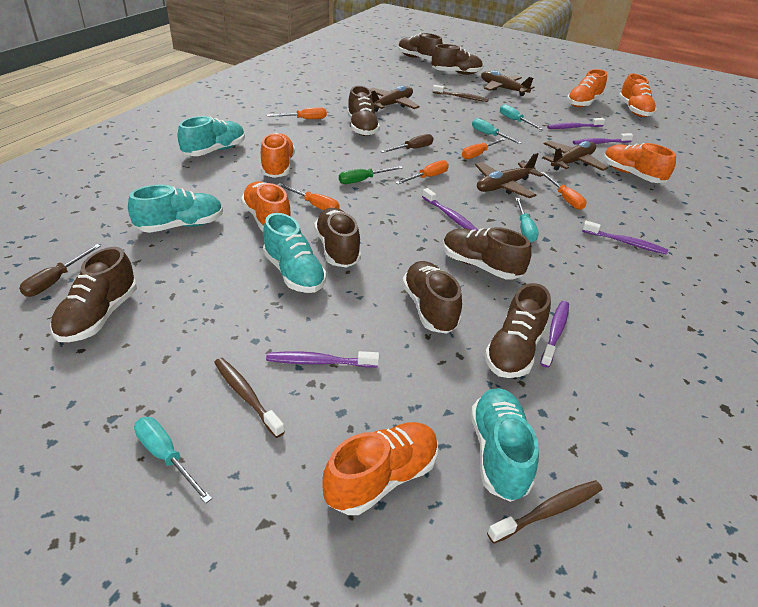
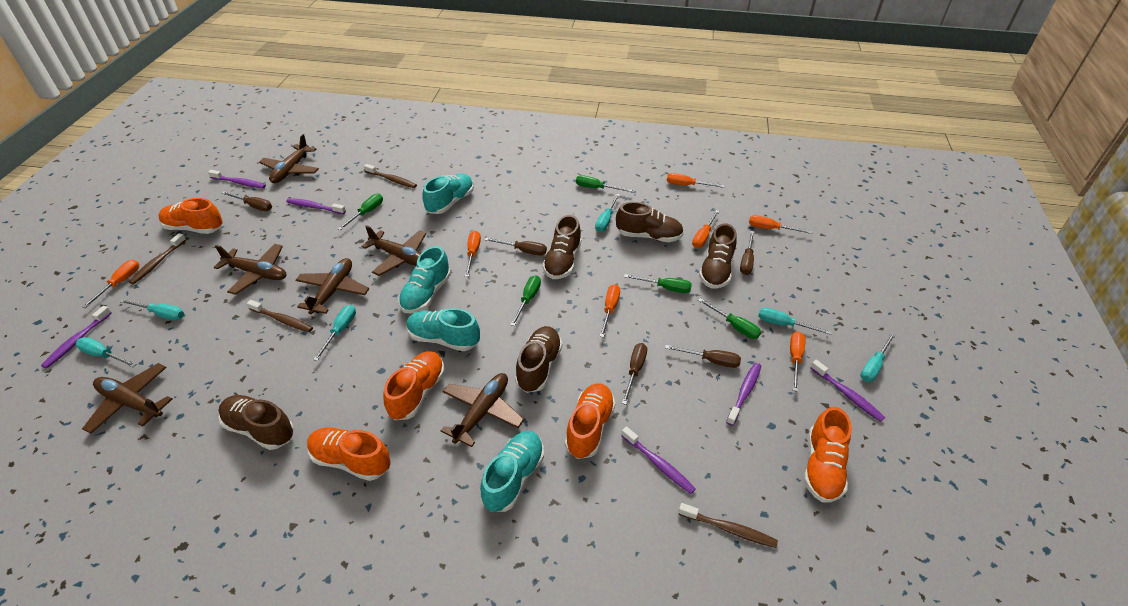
brown plane: [370,86,420,112] [475,153,543,198] [481,70,534,96] [542,141,608,171] = 4 -> [82,363,172,434] [214,244,286,295] [259,134,319,183] [296,258,369,314] [361,225,426,276] [441,373,524,447] = 6
brown screwdriver: [19,244,101,297] [380,134,434,153] = 2 -> [222,191,272,211] [485,238,547,256] [622,343,647,405] [665,345,741,368] [740,231,754,275] = 5
brown shoe: [50,247,137,342] [314,208,361,268] [347,86,380,136] [398,33,443,60] [402,261,462,334] [432,44,483,75] [443,227,531,280] [485,283,551,378] = 8 -> [219,395,294,450] [515,326,562,393] [542,215,582,279] [616,202,684,242] [699,223,737,288] = 5
brown toothbrush: [214,358,285,438] [433,85,489,102] [487,480,602,544] = 3 -> [129,233,186,284] [247,300,313,332] [364,164,417,188] [678,503,778,548] = 4
green screwdriver: [339,166,403,184] = 1 -> [338,194,383,230] [511,275,541,326] [576,175,632,192] [624,274,692,293] [698,298,761,339] = 5
orange screwdriver: [267,107,327,119] [277,183,340,210] [395,160,449,184] [462,138,506,159] [541,172,587,210] = 5 -> [82,260,139,308] [465,231,481,277] [600,284,620,337] [667,173,725,188] [692,210,719,248] [749,215,812,234] [790,332,806,392] = 7
orange shoe: [241,181,291,232] [261,133,295,178] [322,422,438,515] [567,69,607,107] [604,143,676,183] [619,74,657,117] = 6 -> [158,198,223,234] [307,427,391,481] [383,351,444,420] [565,383,616,459] [804,407,852,503] = 5
turquoise screwdriver: [134,417,212,504] [472,118,521,144] [500,104,542,130] [515,198,539,242] = 4 -> [76,337,136,367] [120,299,184,320] [313,305,356,361] [595,194,620,232] [758,307,832,335] [861,333,896,382] = 6

